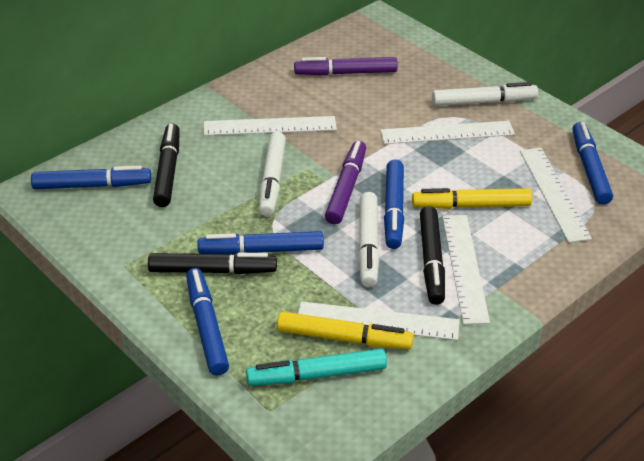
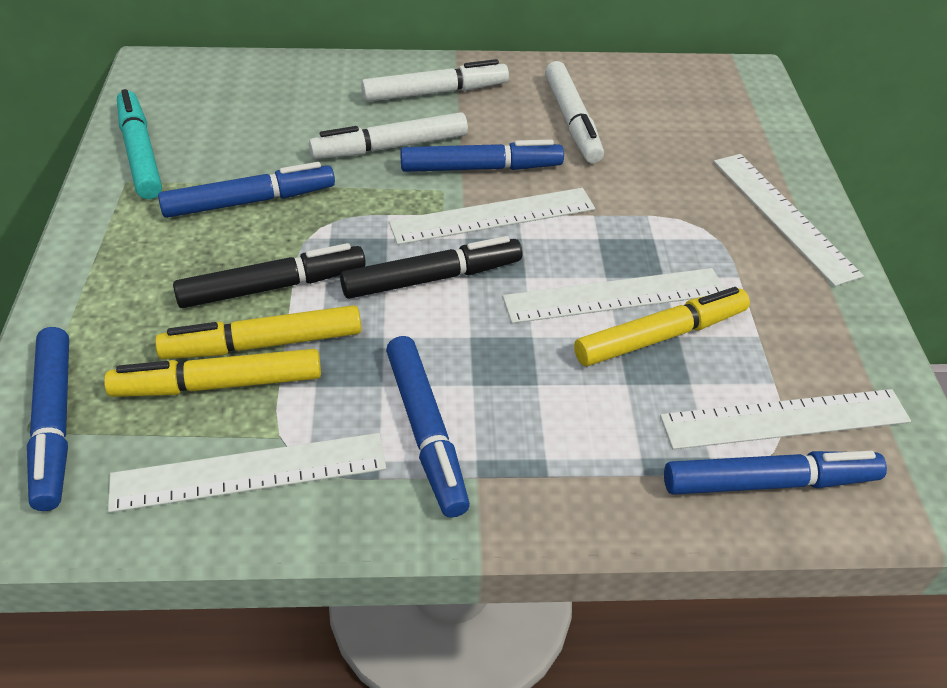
black marker: [148,253,277,274] [153,124,180,207] [420,206,445,305] = 3 -> [173,243,366,308] [340,236,522,299] = 2
purple marker: [294,57,398,75] [325,141,366,224] = 2 -> none = 0
yellow marker: [277,312,414,349] [412,188,532,209] = 2 -> [104,349,321,397] [155,305,362,359] [574,287,750,366] = 3

